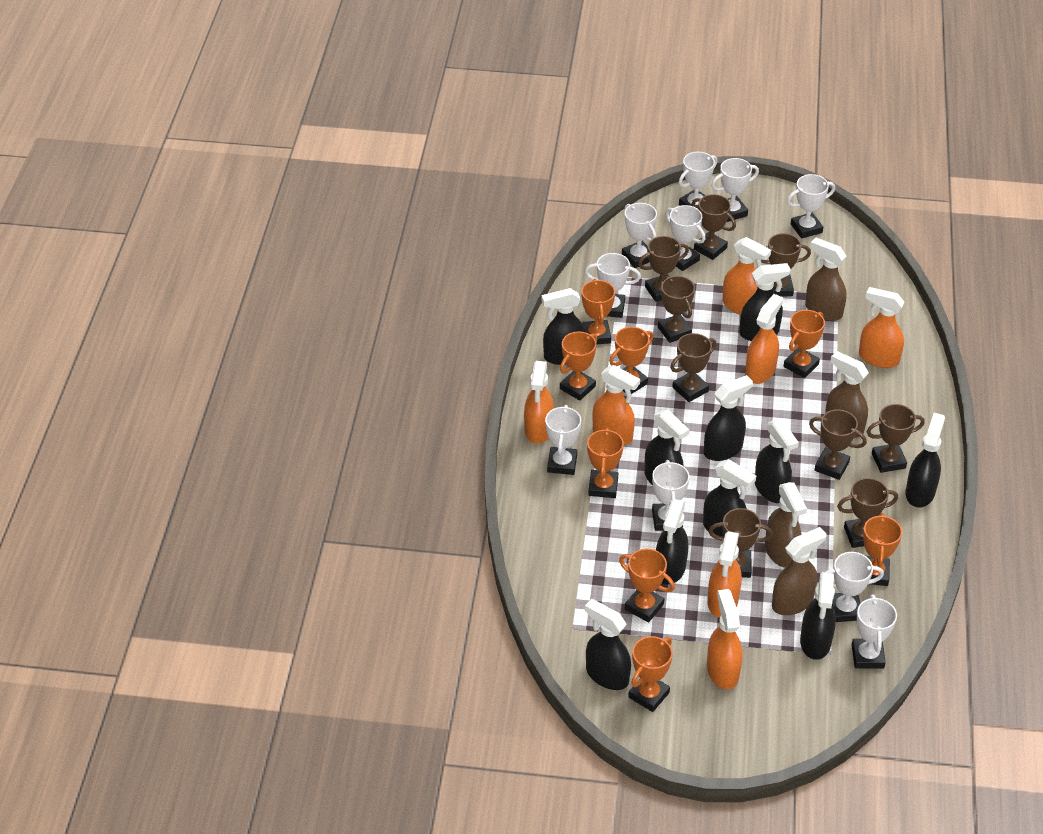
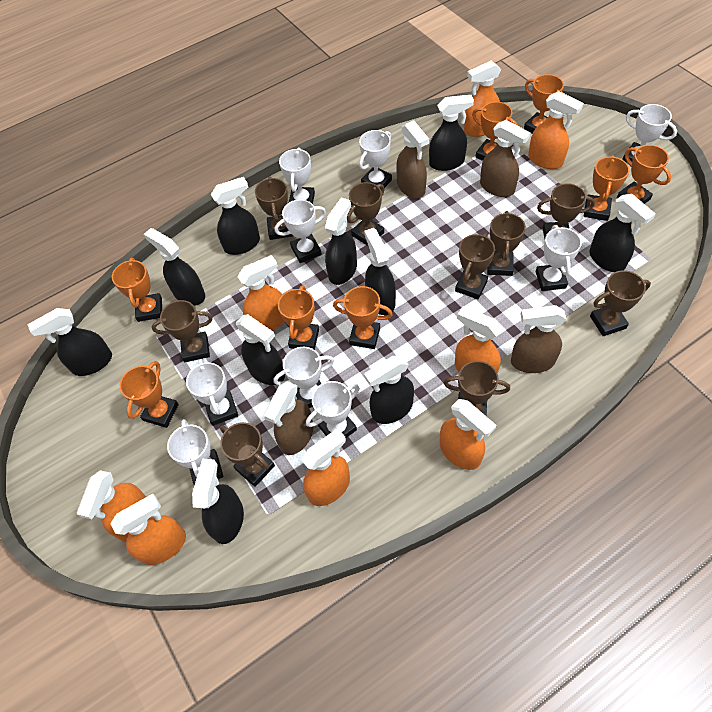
orange spray bottle: [524,361,554,444] [593,365,640,445] [707,531,742,618] [707,589,743,689] [723,237,771,315] [745,294,783,384] [859,287,905,368] = 7 -> [77,470,146,541] [110,494,186,565] [237,255,284,331] [301,428,350,506] [440,399,496,470] [455,307,501,374] [464,61,501,137] [528,91,584,169] = 8
white trophy: [545,405,581,475] [585,253,641,318] [622,203,657,268] [652,460,689,531] [665,205,705,271] [679,152,717,209] [711,158,759,222] [787,174,835,239] [825,552,884,622] [852,595,897,669] = 10 -> [167,419,224,485] [186,359,238,426] [274,347,334,408] [275,199,326,263] [279,148,315,204] [306,381,360,438] [359,130,392,189] [536,225,582,291] [622,104,677,163] = 9

